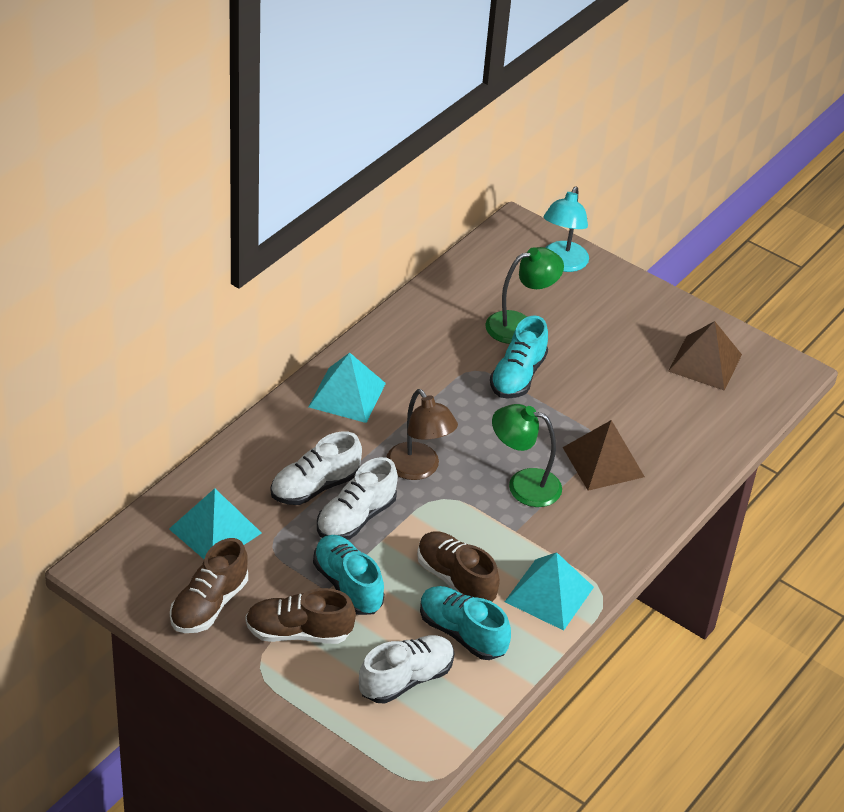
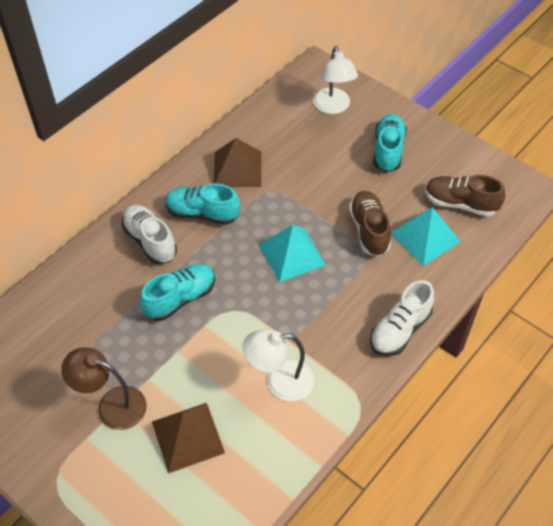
brown shoe: [170,538,248,633] [246,588,356,644] [417,531,500,602] = 3 -> [349,191,391,257] [425,175,505,217] = 2
green lamp: [486,247,564,344] [492,404,562,507] = 2 -> none = 0
turquoise lamp: [544,187,589,272] = 1 -> none = 0
turquoise pyramid: [169,488,261,559] [309,352,386,423] [505,552,594,631] = 3 -> [259,225,326,282] [391,207,461,266] = 2
white lamp: none = 0 -> [243,329,314,401] [313,46,358,114] = 2
white shoe: [271,431,362,505] [317,457,398,540] [359,635,454,703] = 3 -> [122,205,177,264] [370,280,434,356] = 2

